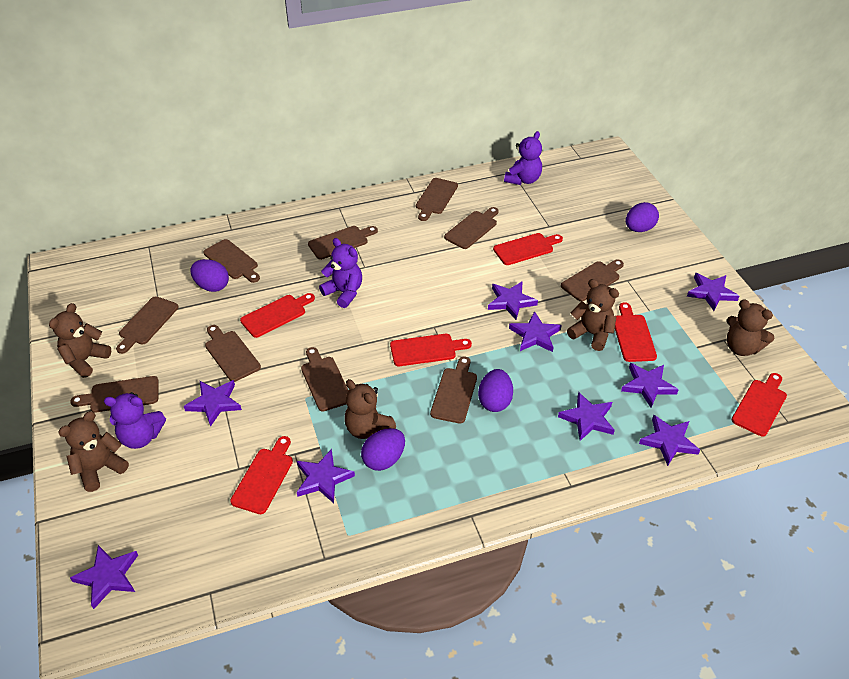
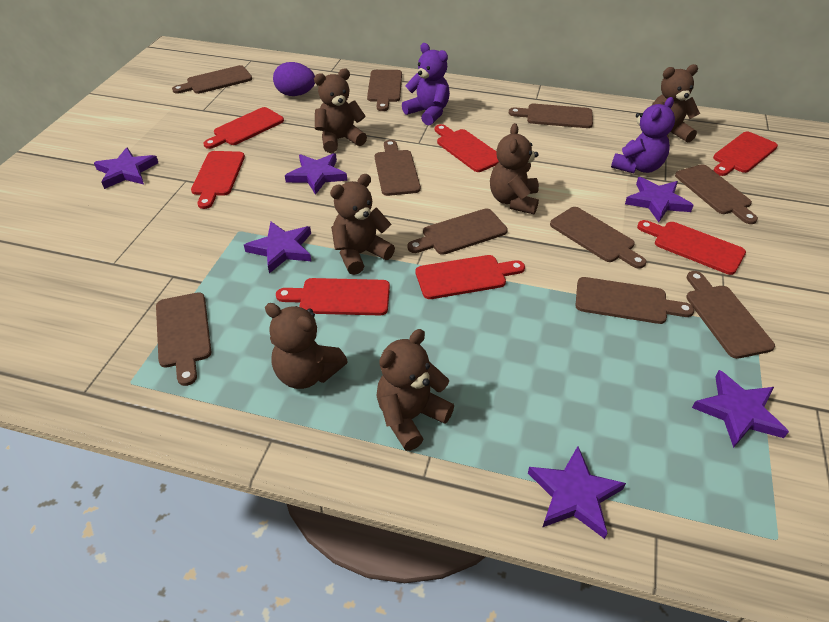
brown teddy bear: [49,303,111,378] [58,411,129,492] [345,379,396,439] [567,279,619,351] [727,299,774,356] = 5 -> [265,303,348,389] [314,68,367,153] [330,174,395,275] [376,329,454,451] [490,123,539,215] [652,64,700,143] = 6
purple egg: [190,259,229,292] [361,428,405,471] [478,369,513,412] [626,202,659,232] = 4 -> [273,62,315,96] = 1
purple star: [70,545,138,609] [184,380,242,427] [297,449,355,503] [488,281,538,320] [509,311,562,352] [558,392,615,441] [621,363,679,408] [639,415,700,466] [687,273,739,311] = 9 -> [94,147,158,189] [244,222,311,274] [285,153,347,195] [528,446,626,539] [625,177,694,222] [692,370,789,448] = 6
purple teddy bear: [104,392,166,449] [319,238,362,308] [504,131,542,185] = 3 -> [402,43,450,125] [611,97,675,174] = 2
red cutting board: [230,436,293,514] [240,293,315,338] [390,334,472,366] [493,233,563,265] [615,302,657,362] [732,373,787,436] = 6 -> [191,151,245,209] [203,107,284,149] [276,278,390,315] [416,255,525,299] [435,124,499,172] [637,220,746,275] [713,132,778,176] = 7

